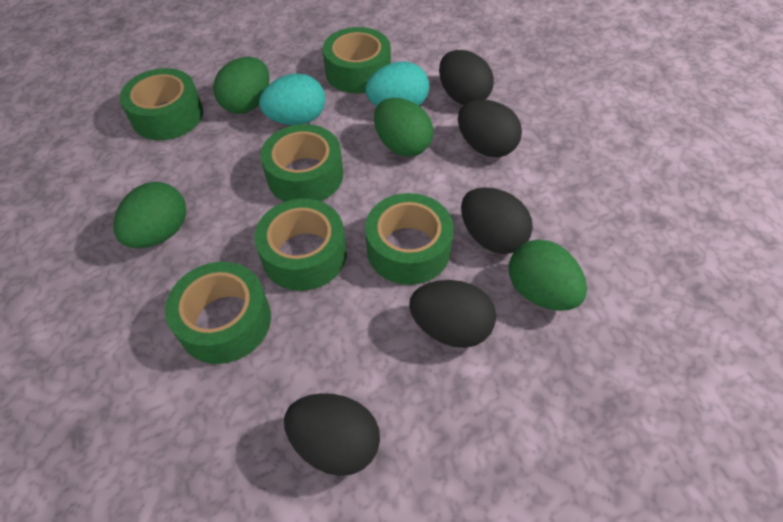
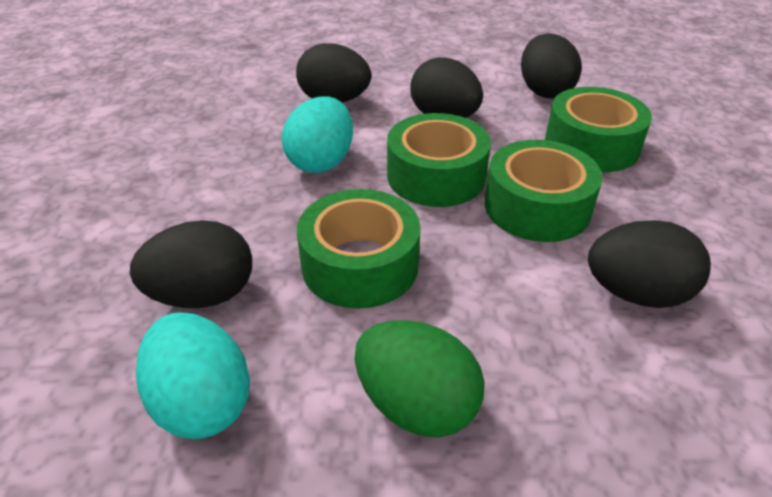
green egg: [113,182,186,248] [213,57,270,114] [374,98,433,157] [509,239,587,311] = 4 -> [355,320,485,437] = 1
green tape: [120,68,203,140] [165,262,271,364] [254,199,347,291] [260,124,343,202] [323,27,391,93] [365,193,454,285] = 6 -> [297,189,420,309] [387,113,491,207] [485,140,602,242] [545,87,652,172] = 4

